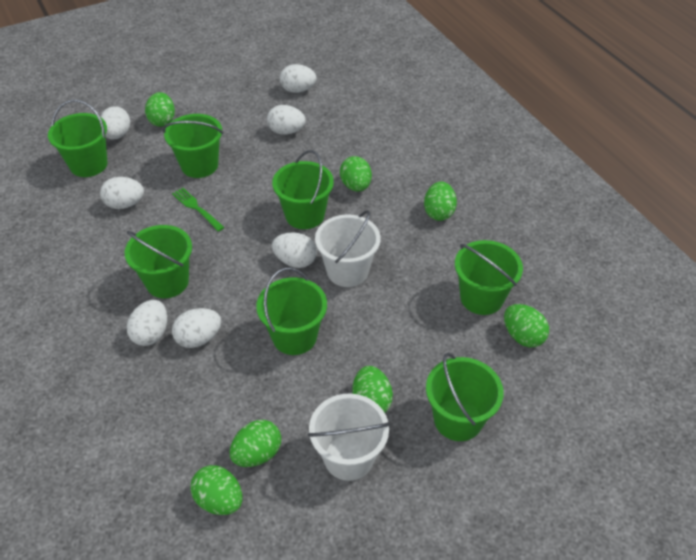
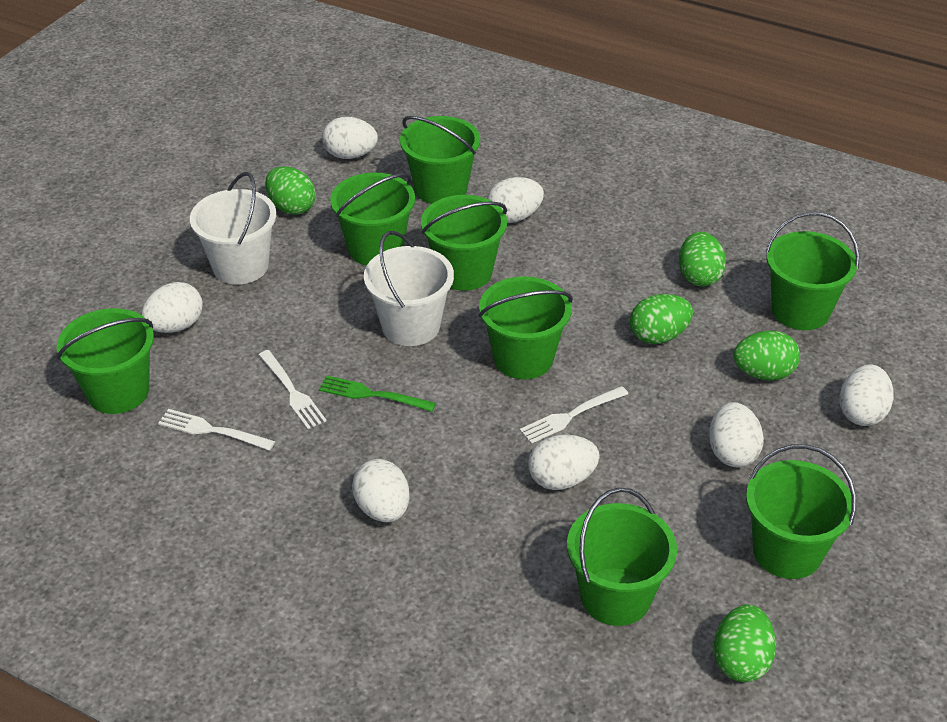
green bucket: [48,100,107,177] [125,225,192,298] [163,114,223,178] [256,268,327,355] [272,150,334,229] [426,353,504,441] [455,240,523,315] = 7 -> [57,308,154,414] [330,173,415,266] [400,116,480,204] [421,195,507,291] [478,276,573,379] [567,488,677,626] [746,444,856,579] [765,212,859,330] = 8
green egg: [145,92,175,127] [190,465,243,515] [229,420,281,467] [340,156,372,192] [352,366,393,413] [424,181,457,221] [504,304,549,347] = 7 -> [265,167,316,215] [630,294,693,344] [679,232,726,287] [714,604,776,682] [733,331,800,380] = 5
white fork: none = 0 -> [158,409,275,451] [259,350,327,429] [520,386,628,444] = 3

